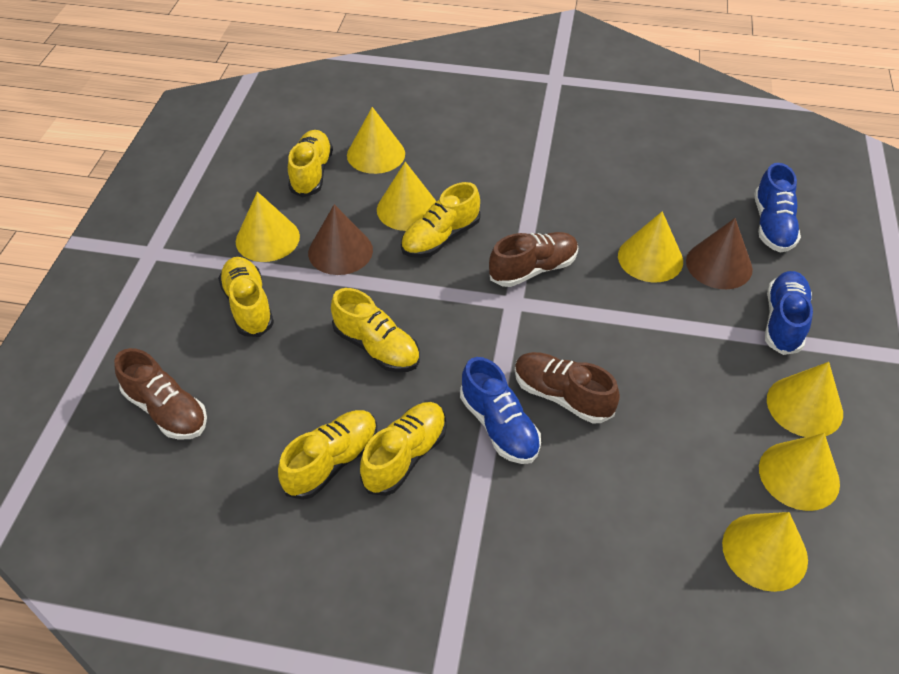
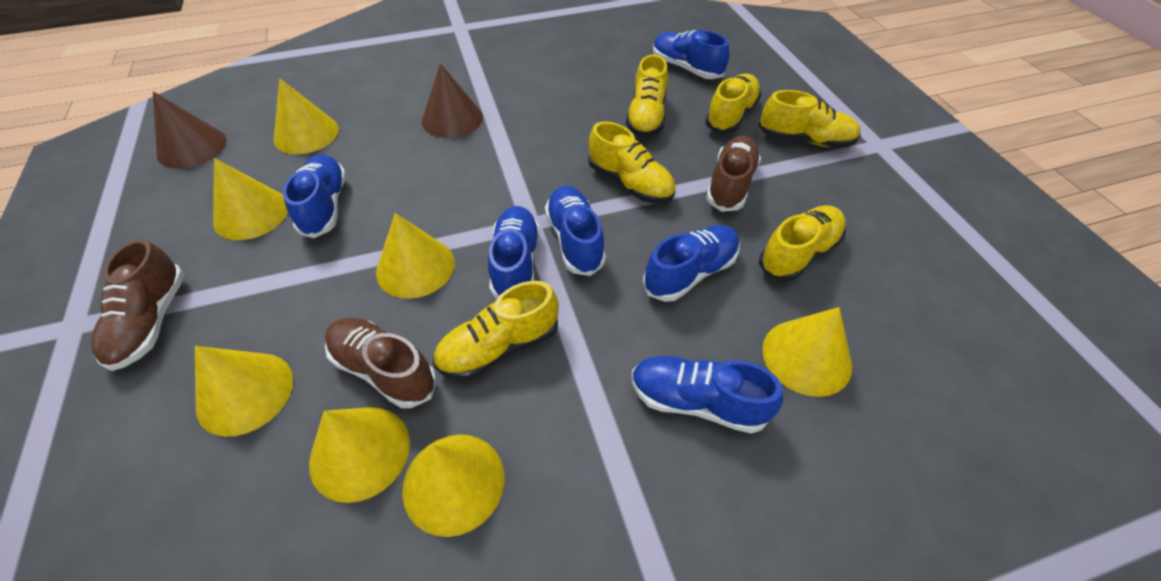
blue shoe: [460,357,541,464] [754,163,801,252] [765,271,813,355] = 3 -> [283,154,346,238] [488,206,540,299] [545,186,606,276] [632,356,783,434] [643,225,740,302] [653,30,729,79] = 6

